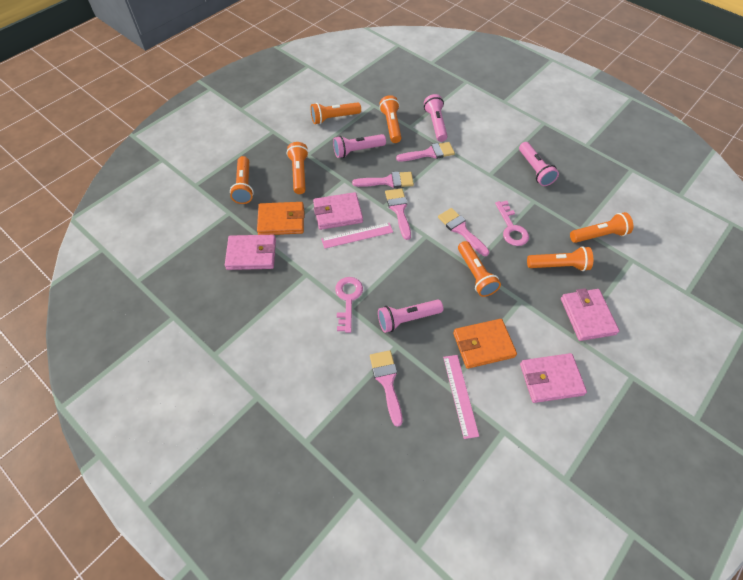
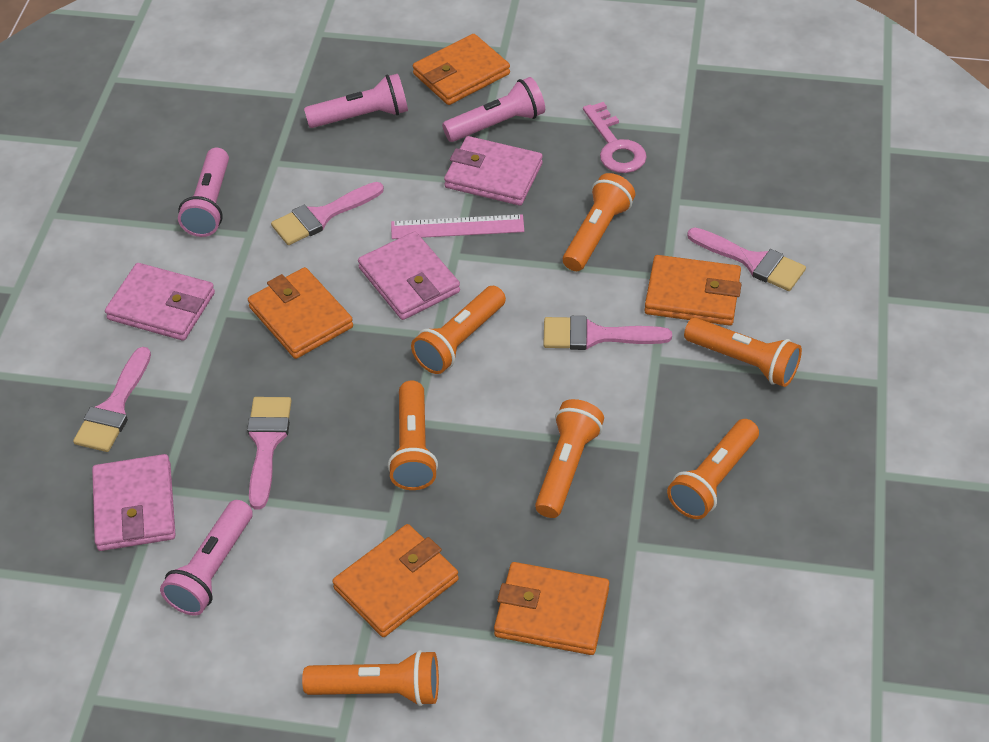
orange wallet: [257,202,304,235] [453,319,517,369] = 2 -> [248,267,353,359] [332,524,459,637] [413,34,510,105] [494,562,609,655] [644,255,742,326] = 5
pink key: [335,277,363,333] [495,201,529,246] = 2 -> [583,102,647,173] = 1
pink ruler: [321,223,393,249] [443,355,479,439] = 2 -> [391,214,524,239] = 1

